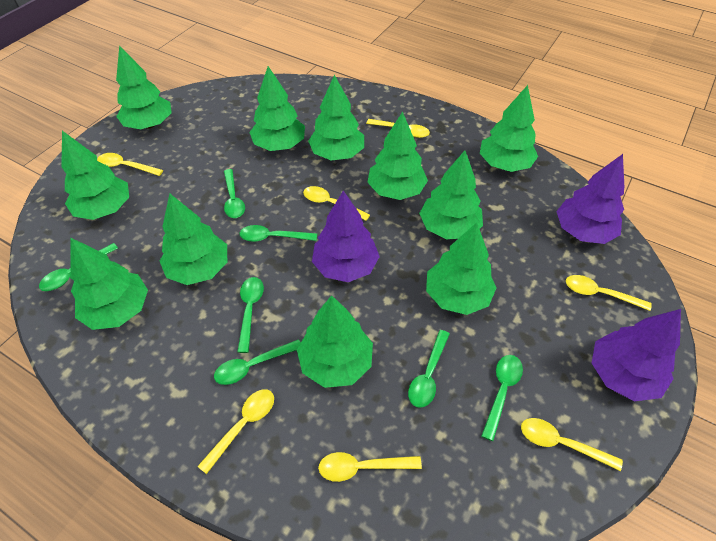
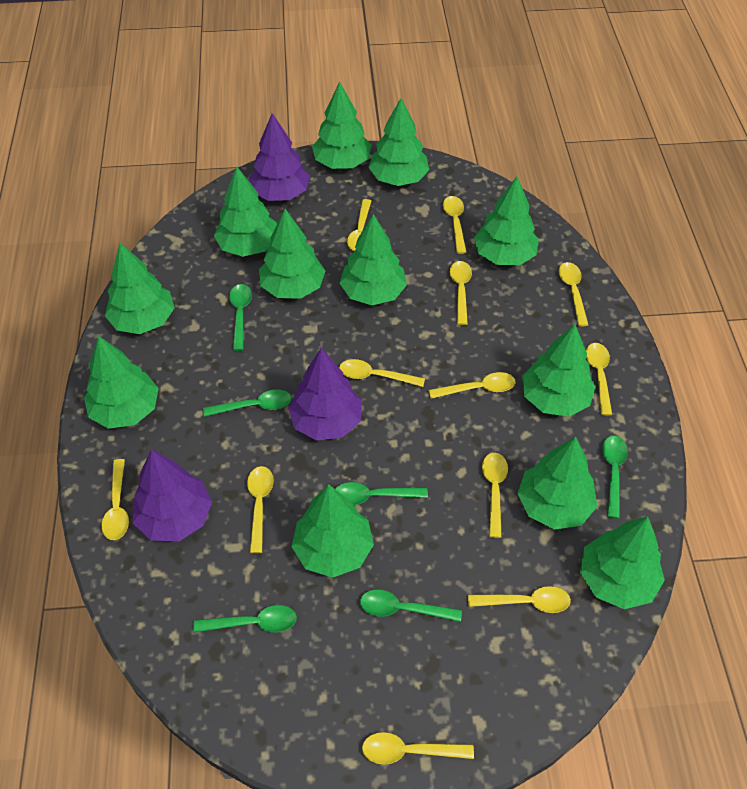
green spoon: [39,243,118,291] [214,339,301,385] [224,169,245,218] [237,277,264,353] [240,225,317,242] [408,330,450,408] [482,355,523,441] = 7 -> [193,605,297,632] [203,389,292,417] [229,284,252,351] [336,482,428,505] [360,590,462,622] [602,436,628,519] = 6
green tree: [61,131,129,220] [70,237,148,330] [116,45,172,129] [160,194,227,285] [249,66,305,151] [297,295,373,388] [308,75,364,160] [367,111,428,200] [419,151,483,240] [426,222,496,315] [480,85,538,172] = 11 -> [84,336,159,429] [105,243,174,334] [214,166,277,257] [259,209,325,299] [292,484,374,578] [312,82,372,169] [340,214,407,305] [368,98,429,186] [474,176,539,265] [517,437,597,530] [522,324,596,417] [580,516,665,609] = 12
yellow spoon: [97,153,163,176] [198,389,274,474] [303,186,370,221] [318,452,422,482] [366,119,430,138] [521,418,623,471] [566,275,652,311] = 7 -> [102,459,129,540] [247,466,274,553] [339,359,425,387] [347,199,371,251] [362,732,474,765] [429,372,515,399] [443,196,466,254] [450,261,472,325] [468,586,571,613] [482,453,508,538] [559,262,588,327] [586,343,612,416] = 12

